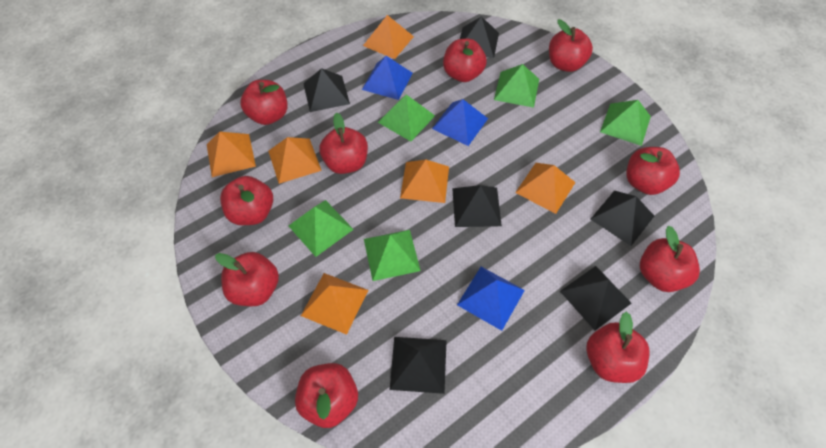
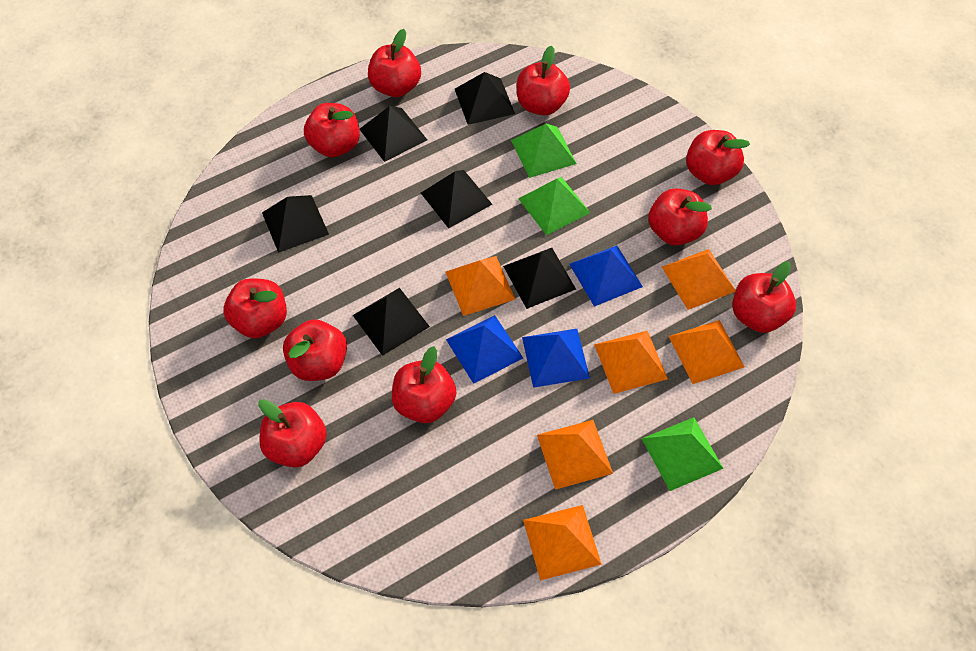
green pyramid: [289,200,354,257] [364,230,421,281] [378,95,435,141] [494,64,539,108] [600,100,651,146] = 5 -> [511,124,577,178] [518,177,590,235] [642,417,724,491] = 3

